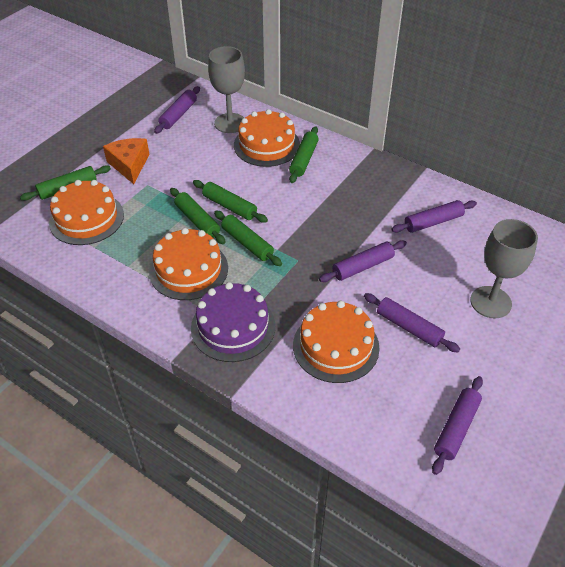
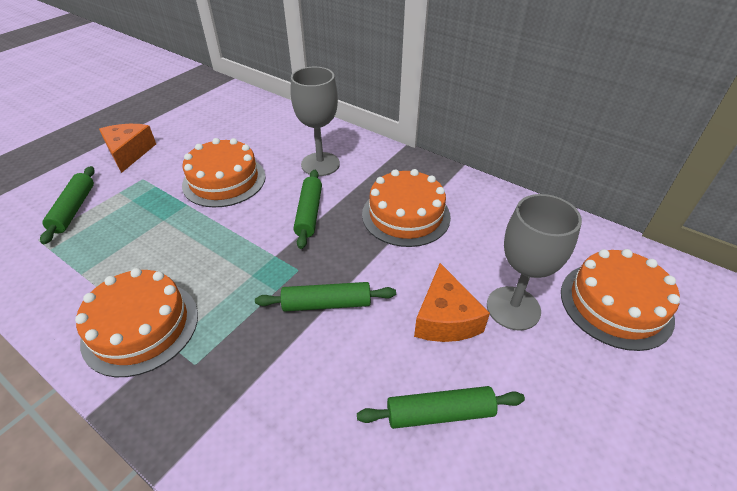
green rolling pin: [20,165,111,201] [170,188,226,244] [193,180,268,223] [214,210,282,266] [289,126,319,183] = 5 -> [40,166,95,244] [255,282,396,312] [293,170,322,249] [357,386,525,429] = 4
orange cheese: [103,138,150,184] = 1 -> [99,124,156,173] [414,263,490,342] = 2
purple cake: [191,282,275,362] = 1 -> none = 0
purple rolling pin: [154,86,200,134] [319,240,407,282] [364,293,460,353] [391,200,477,233] [432,376,483,475] = 5 -> none = 0

